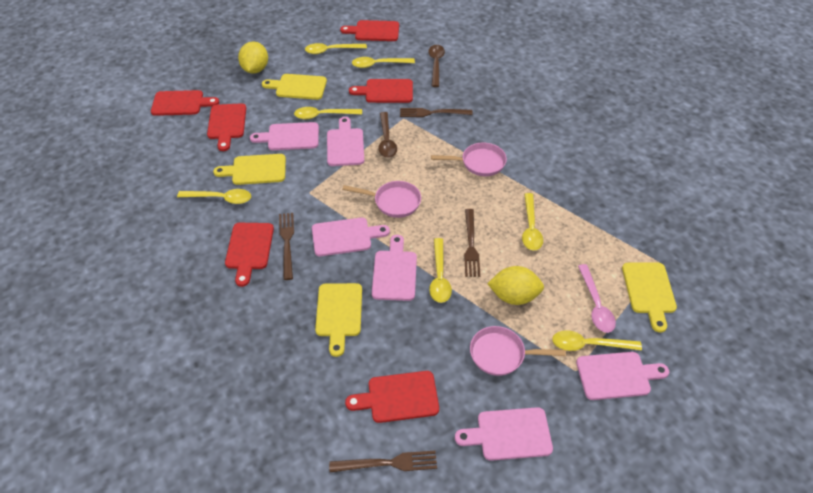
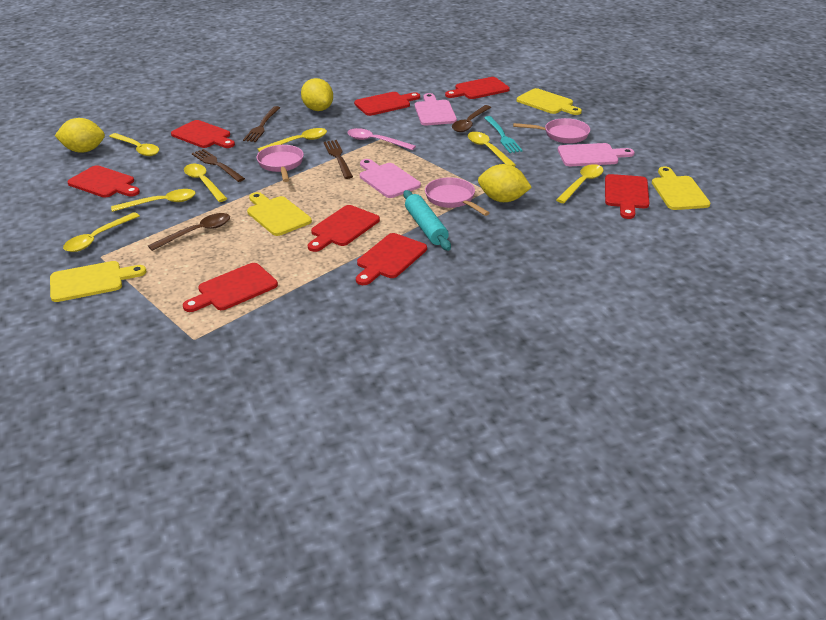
brown fork: [279,213,294,280] [329,451,437,472] [400,108,473,117] [464,209,480,277] = 4 -> [192,149,245,182] [243,106,280,142] [324,140,353,179] = 3
pink cutting board: [250,122,319,150] [312,218,390,256] [327,117,364,166] [372,235,417,301] [455,407,553,461] [576,352,669,400] = 6 -> [360,159,421,198] [415,93,457,125] [558,143,635,166] = 3
red cutting board: [151,90,219,116] [207,103,246,151] [225,223,274,287] [340,20,399,41] [345,371,439,423] [349,79,413,103] = 6 -> [67,165,140,198] [171,120,235,148] [183,263,278,312] [308,205,380,252] [354,92,420,116] [356,233,427,285] [445,77,510,99] [605,174,649,219] = 8
turquoise fork: none = 0 -> [484,116,523,153] = 1
turquoise rolling pin: none = 0 -> [403,190,451,251] = 1
yellow lemon: [238,41,268,74] [487,266,544,305] = 2 -> [55,118,105,153] [301,78,333,111] [478,164,532,202] = 3

